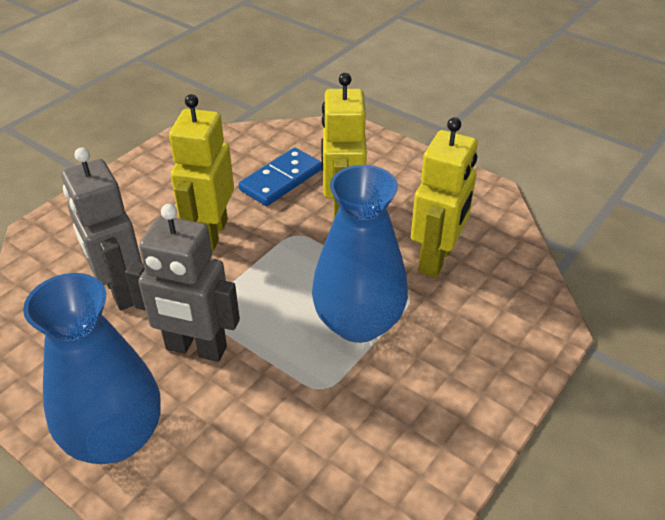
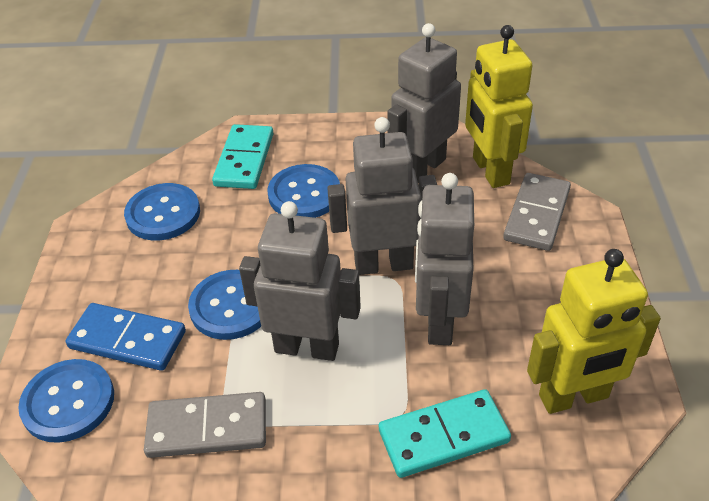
blue button: none = 0 -> [18,359,114,443] [124,183,200,241] [188,270,261,340] [267,164,340,218] = 4
blue vase: [23,273,160,464] [312,165,408,343] = 2 -> none = 0
grey domino: none = 0 -> [144,392,266,458] [503,173,571,251] = 2
grey robot: [61,147,142,310] [125,204,240,362] = 2 -> [239,201,361,361] [327,117,437,275] [387,23,461,182] [415,173,474,345] = 4
turquoise domino: none = 0 -> [212,124,274,189] [379,389,511,478] = 2
yellow robot: [169,94,234,252] [322,73,367,218] [411,117,478,277] = 3 -> [465,25,533,188] [527,249,661,414] = 2

